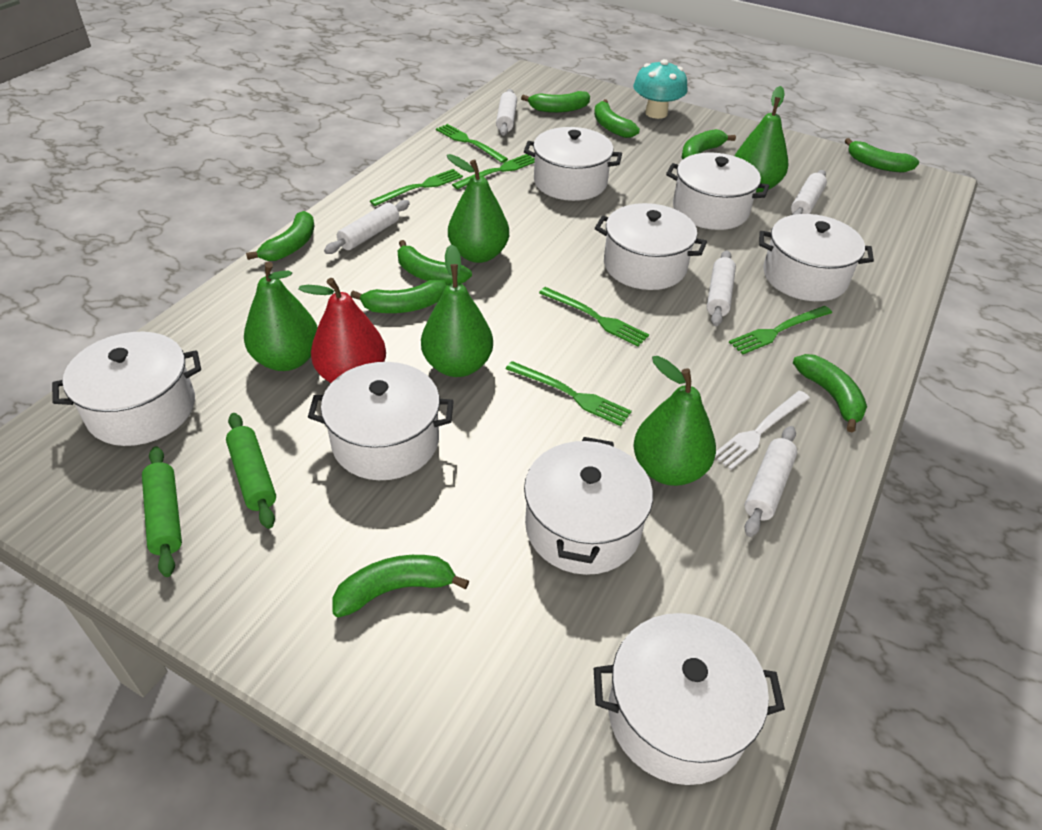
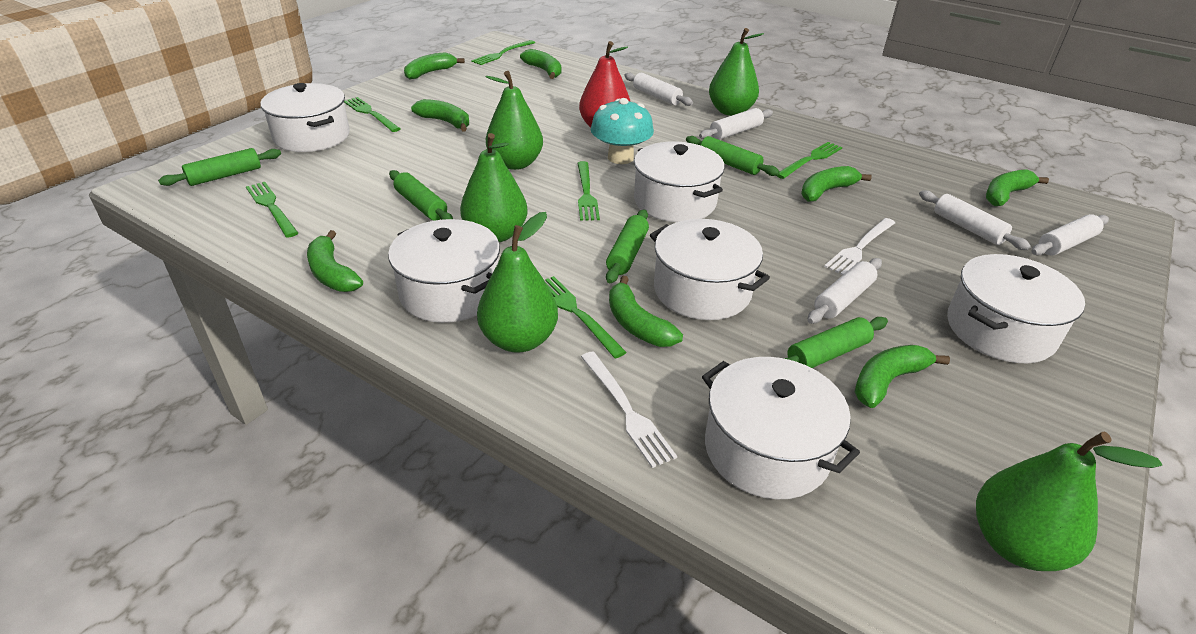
green banana: [246,211,314,261] [332,555,469,617] [350,279,447,313] [397,240,472,285] [521,91,590,113] [594,99,640,138] [681,129,736,159] [793,354,867,432] [845,138,919,173] = 9 -> [307,230,363,292] [404,52,465,80] [411,99,469,132] [520,49,561,79] [609,276,683,347] [801,166,872,202] [855,345,950,408] [986,169,1049,206] = 8
green rolling pin: [142,446,182,577] [226,413,276,529] = 2 -> [158,148,281,186] [389,170,453,221] [606,210,649,283] [686,136,780,176] [784,317,888,368] = 5
white fork: [715,391,810,470] = 1 -> [581,352,677,468] [824,218,895,275] = 2
white pot: [52,332,201,446] [308,362,454,480] [524,127,622,201] [524,437,653,575] [594,613,785,785] [595,203,707,290] [666,153,769,230] [759,214,874,301] = 8 -> [260,83,350,152] [388,219,500,323] [634,141,725,222] [650,219,770,320] [702,357,860,500] [947,254,1085,363] = 6

